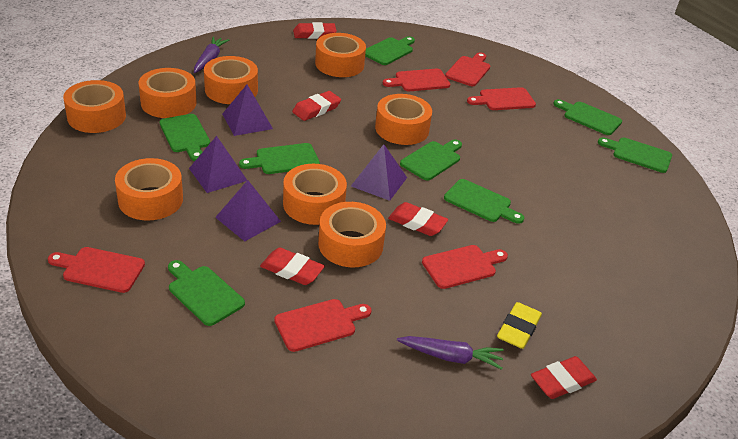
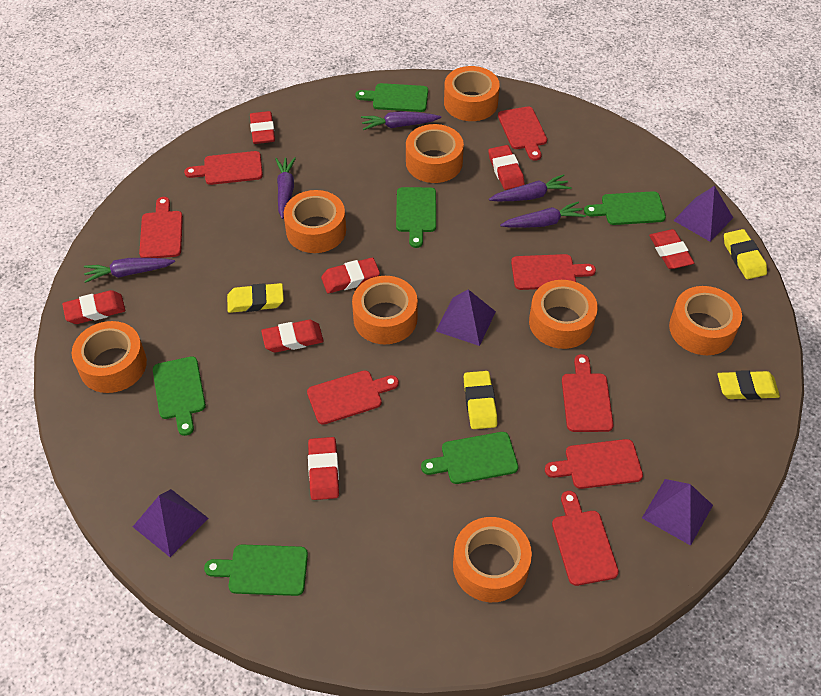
green cutting board: [159,114,210,161] [168,260,245,326] [239,143,320,174] [365,36,415,65] [400,139,462,181] [444,179,524,224] [553,99,622,135] [598,137,672,173] = 8 -> [153,356,206,436] [204,545,308,596] [355,83,428,112] [396,187,436,248] [421,432,518,484] [584,191,666,225] = 6
purple carrot: [194,36,229,73] [397,336,504,370] = 2 -> [84,258,175,283] [275,157,296,219] [361,111,441,130] [489,174,572,201] [500,201,586,228] = 5
red cutting board: [48,247,145,293] [274,299,372,352] [383,69,450,91] [422,245,508,289] [445,52,490,86] [467,87,536,110] = 6 -> [139,197,183,258] [184,151,263,185] [307,370,399,425] [498,106,547,161] [511,254,596,290] [545,439,643,489] [552,491,619,586] [562,354,614,432] = 8
red eraser: [260,248,325,285] [292,91,341,121] [293,22,337,39] [388,202,448,236] [531,356,597,399] = 5 -> [62,290,125,324] [250,111,275,144] [261,320,323,353] [308,437,339,500] [321,258,380,293] [488,145,525,190] [649,229,694,269] = 7
yellow eraser: [497,302,542,349] = 1 -> [227,283,284,313] [464,371,497,429] [718,370,780,400] [724,229,767,279] = 4

